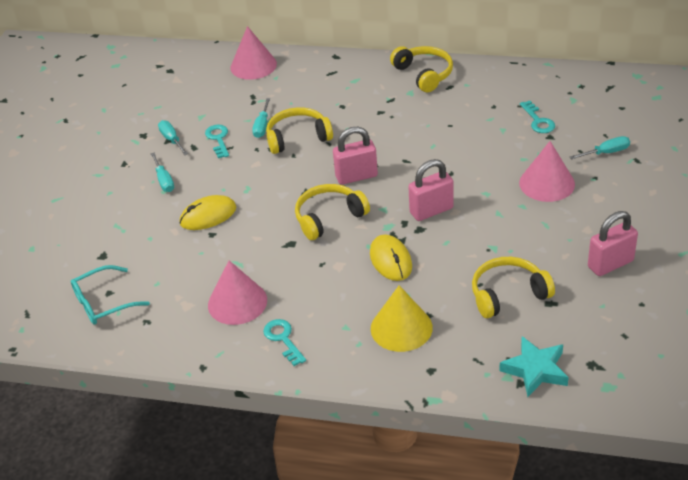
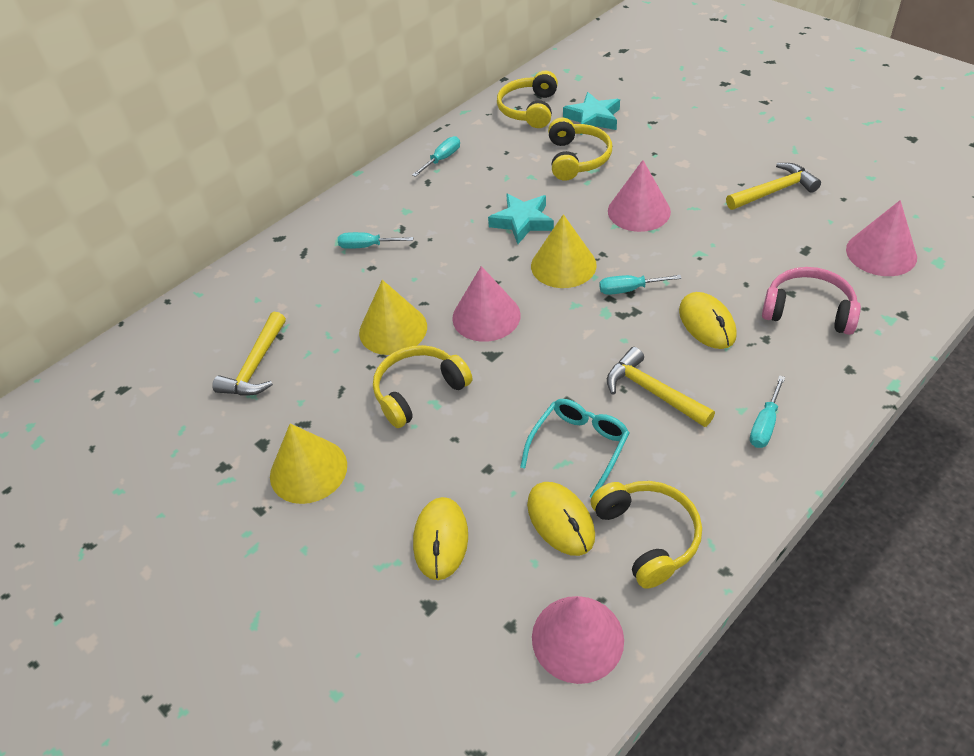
pink cone: [208,261,267,325] [230,26,277,80] [519,141,575,202] = 3 -> [452,266,521,342] [532,596,624,684] [608,160,671,232] [846,200,917,276] = 4
pink headphones: none = 0 -> [762,267,861,335] = 1
pink padlock: [333,127,378,185] [408,159,454,221] [588,211,638,276] = 3 -> none = 0
turquoise key: [205,124,229,158] [263,319,306,366] [520,101,555,133] = 3 -> none = 0
turquoise star: [499,336,569,397] = 1 -> [488,194,554,244] [563,92,620,135] = 2
yellow cone: [371,285,433,352] = 1 -> [270,424,347,504] [359,280,427,355] [531,214,597,288] = 3
yellow hammer: none = 0 -> [212,312,286,396] [607,347,715,427] [726,163,821,210] = 3
yellow mouse: [180,195,236,230] [370,234,412,281] = 2 -> [413,497,468,580] [527,482,595,556] [679,292,737,349] = 3

